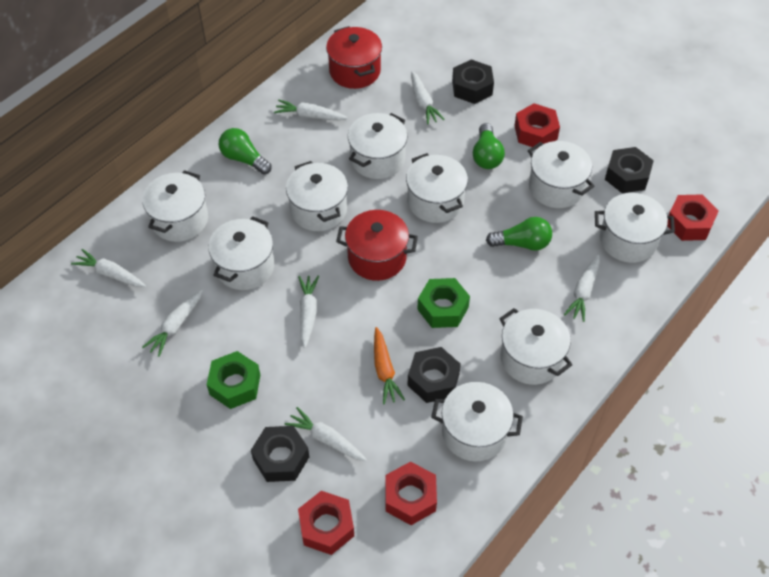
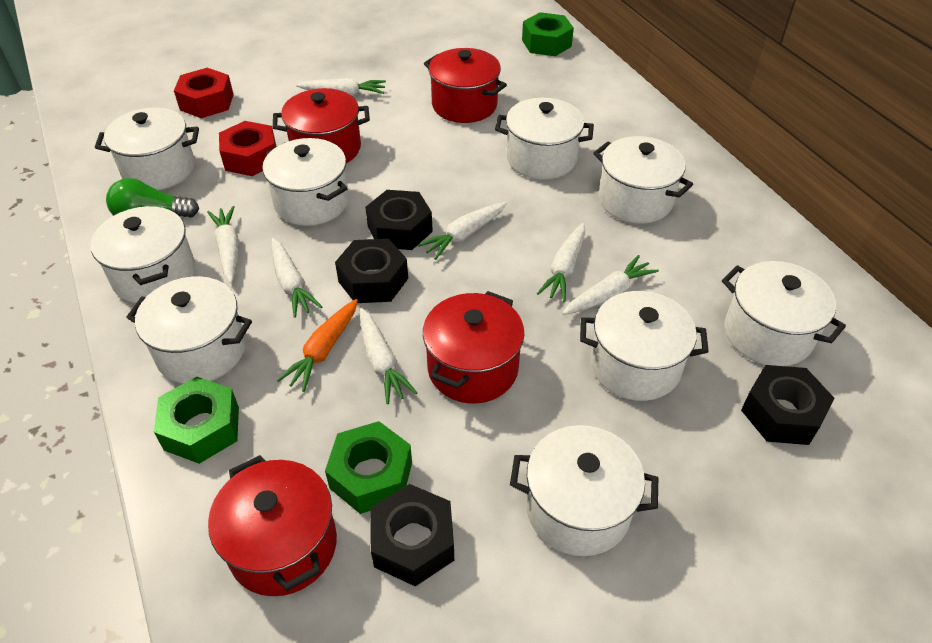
green light bulb: [219,128,272,174] [473,123,505,169] [486,217,552,251] = 3 -> [106,178,199,218] = 1
green nut: [207,351,260,409] [417,278,470,328] = 2 -> [154,377,239,464] [325,421,412,514] [522,12,574,56] = 3
red nut: [298,491,354,555] [385,462,437,525] [514,103,560,149] [667,194,719,241] = 4 -> [174,68,234,118] [219,121,276,176] = 2
red pot: [326,26,382,89] [336,210,418,281] = 2 -> [208,455,337,596] [273,88,370,163] [423,291,524,403] [424,48,507,123] = 4

